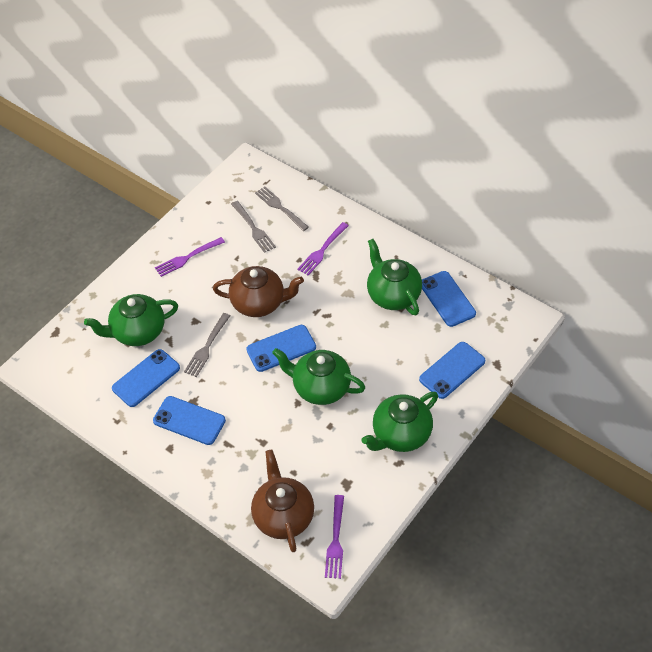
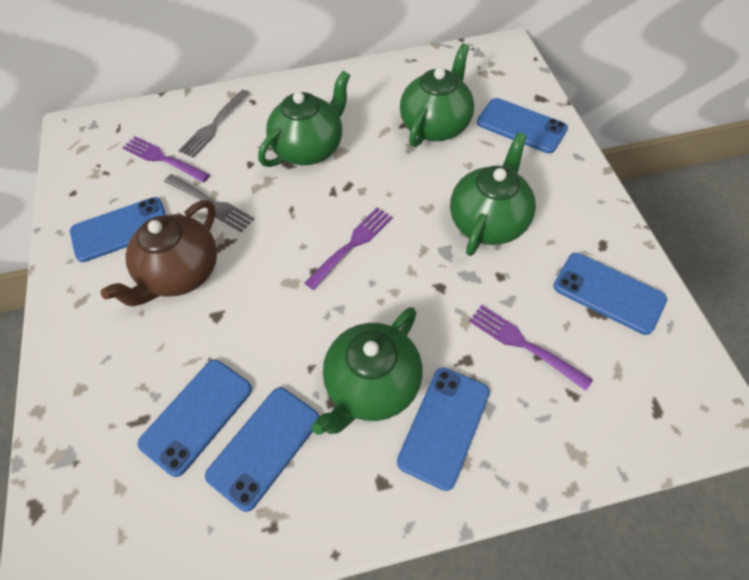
blue phone: [112,349,180,407] [153,396,226,445] [246,325,316,372] [419,342,485,399] [422,271,476,327] = 5 -> [70,197,166,262] [137,360,252,477] [205,388,319,512] [397,368,490,491] [477,98,568,153] [553,253,667,335] = 6
brown teapot: [213,266,304,317] [251,449,314,552] = 2 -> [101,200,217,307] = 1
grey fork: [184,313,230,377] [231,201,276,253] [255,186,309,231] = 3 -> [164,174,254,232] [178,90,250,158] = 2

